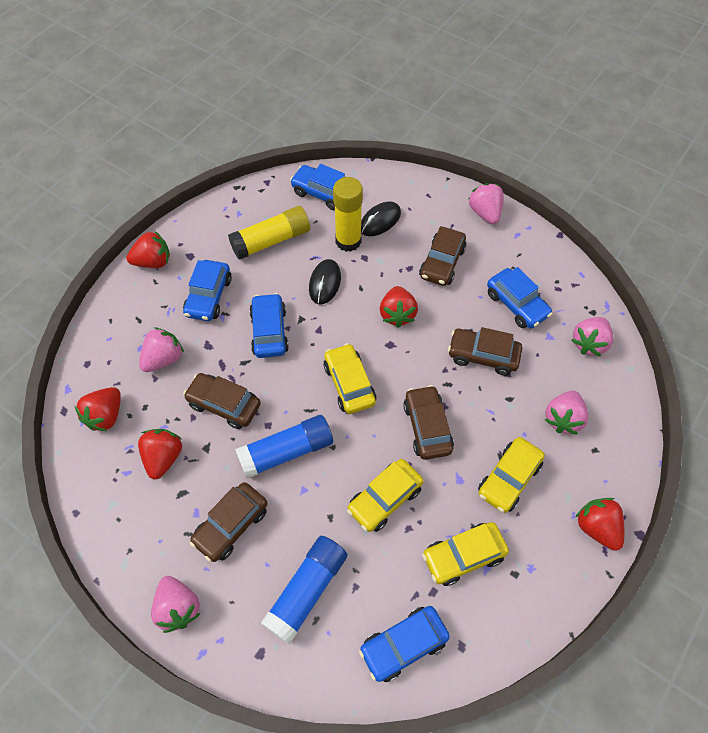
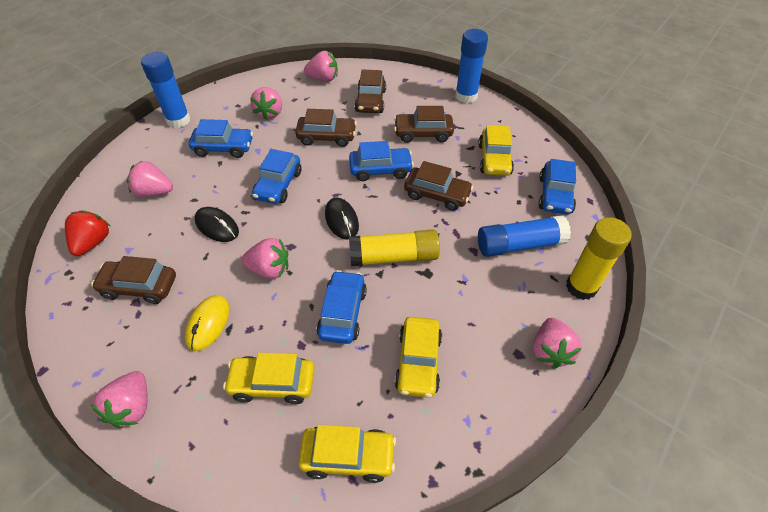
blue glue stick: [235,415,333,479] [261,536,348,645] = 2 -> [141,52,191,128] [455,29,488,103] [478,215,571,257] = 3
pink strawberry: [139,327,184,372] [151,576,201,633] [469,183,504,224] [545,390,588,435] [572,317,613,357] = 5 -> [91,371,147,428] [127,161,173,197] [241,238,288,279] [251,87,282,121] [304,51,338,82] [533,318,582,369] = 6
red strawberry: [75,387,121,431] [126,231,170,268] [138,429,182,479] [380,286,418,328] [576,498,624,551] = 5 -> [65,210,110,256] = 1
yellow mouse: none = 0 -> [185,295,229,351] = 1

